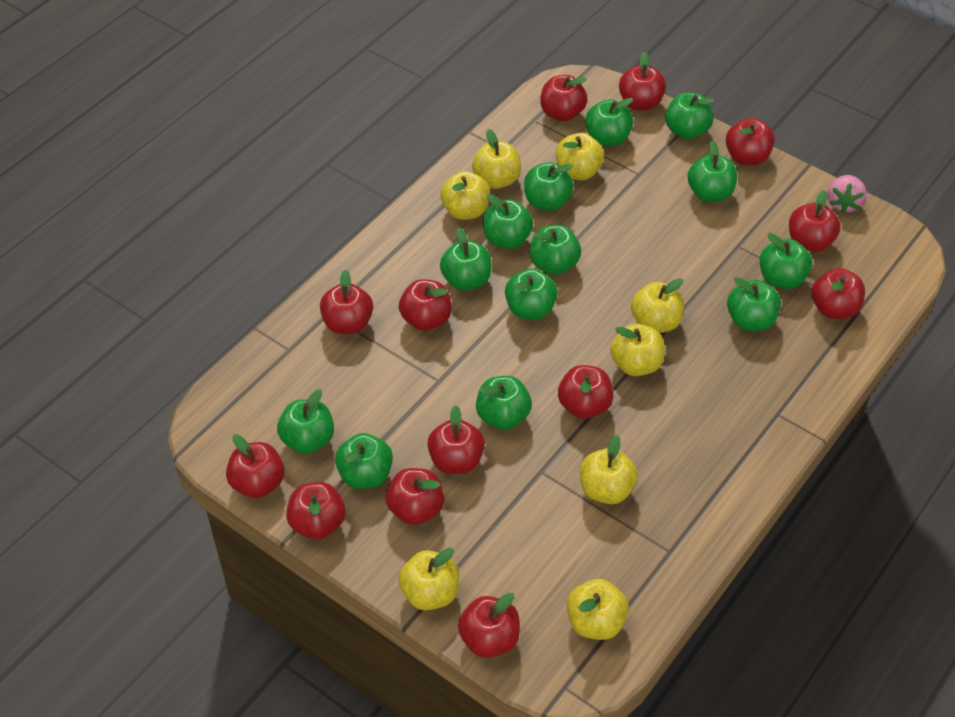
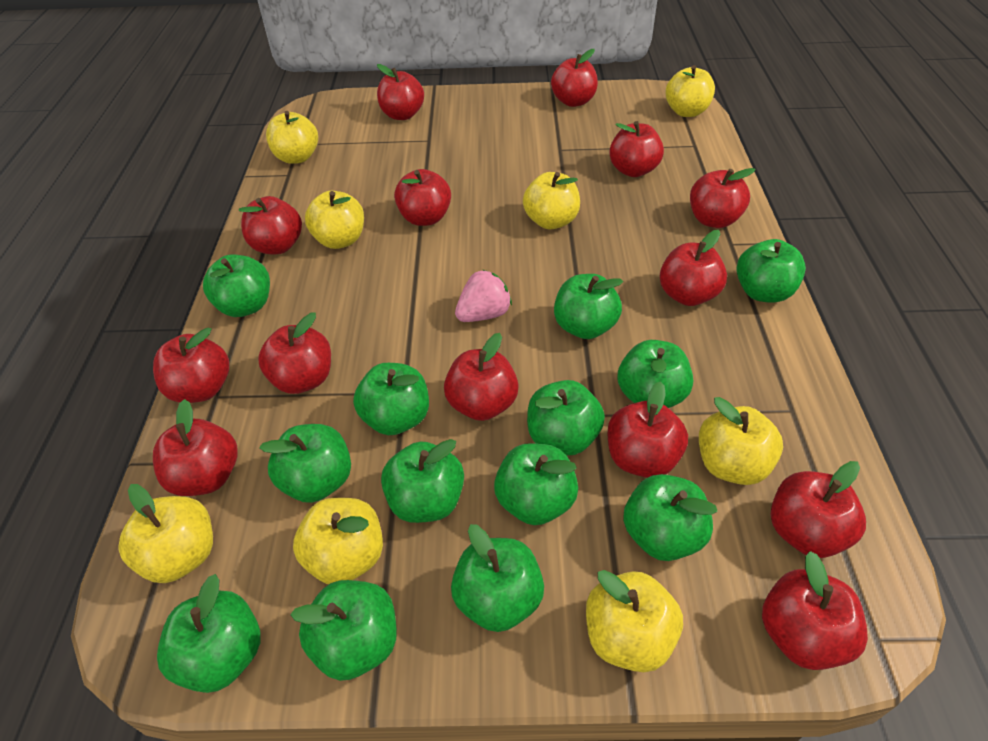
red apple: [226,434,285,498] [286,482,346,539] [320,269,373,334] [386,468,444,525] [399,279,452,331] [427,405,485,474] [458,593,520,658] [540,75,588,121] [558,365,614,419] [619,52,666,111] [726,118,775,165] [789,190,841,252] [811,268,865,319] = 13 -> [153,328,229,403] [153,399,238,496] [239,196,302,254] [258,312,331,394] [377,64,424,120] [394,169,451,226] [444,333,519,421] [551,49,598,107] [607,381,688,478] [609,121,664,177] [660,230,727,306] [690,168,755,228] [762,551,868,670] [771,461,866,558] = 14

